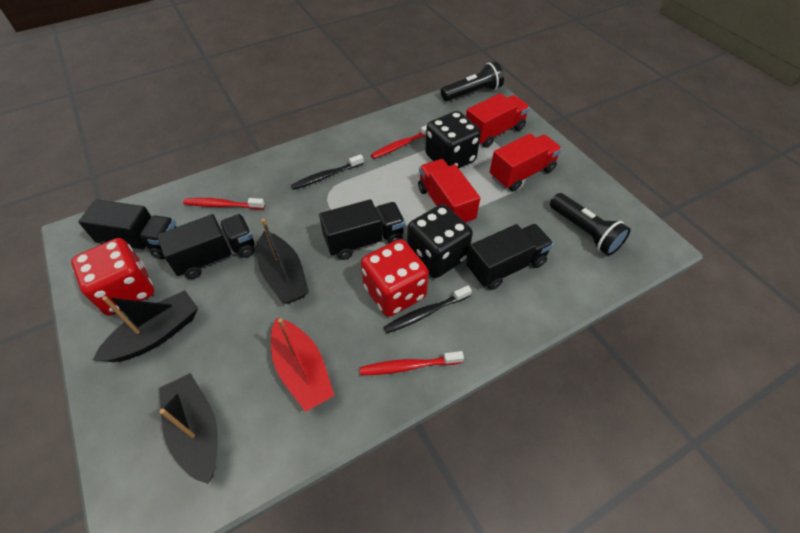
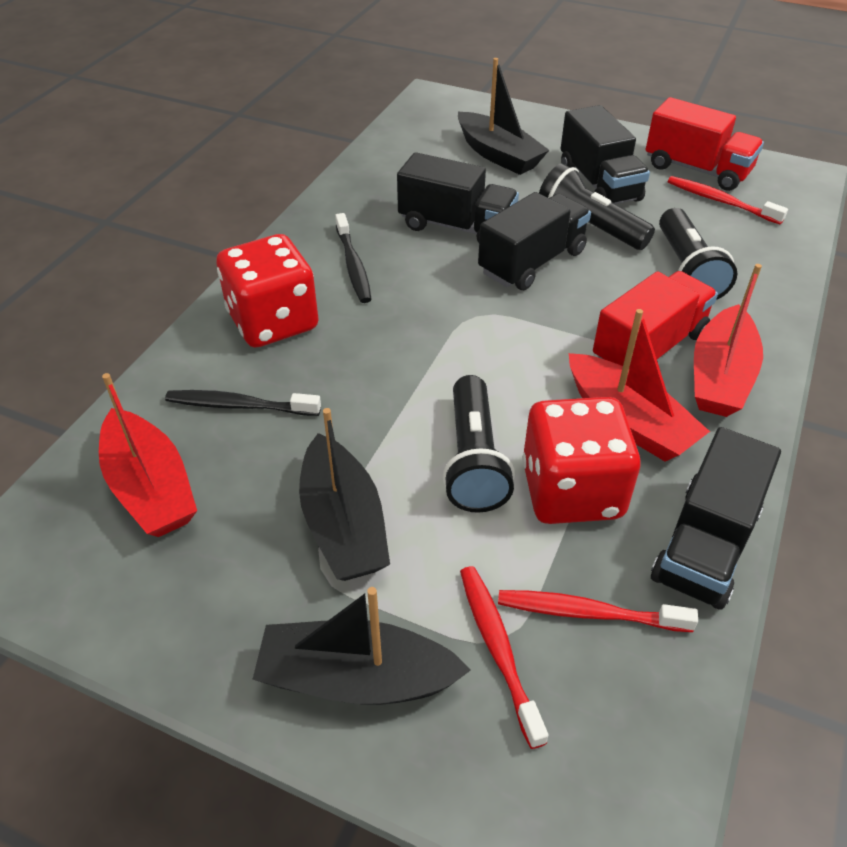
black dice: [407,204,473,278] [425,111,481,168] = 2 -> none = 0
black flashlight: [441,61,504,101] [550,193,631,256] = 2 -> [442,375,515,513] [539,163,655,250] [659,208,737,300] = 3
red boat: [271,318,335,412] = 1 -> [99,373,197,537] [569,309,710,461] [694,264,763,417] = 3
red truck: [418,159,480,224] [466,93,530,148] [490,133,562,191] = 3 -> [593,271,718,369] [646,97,764,191] = 2

